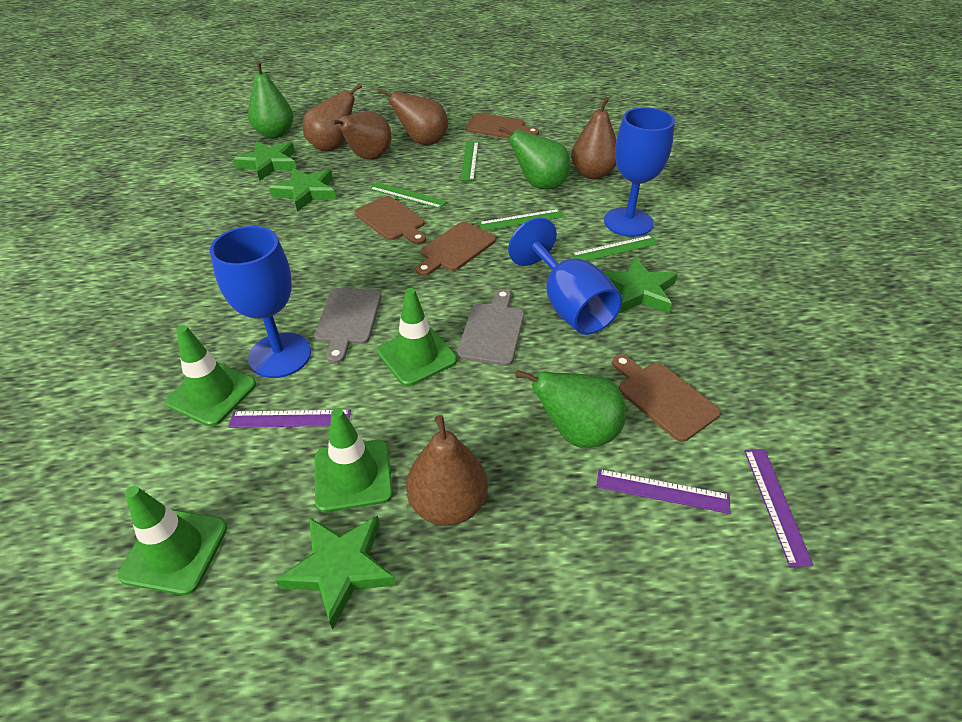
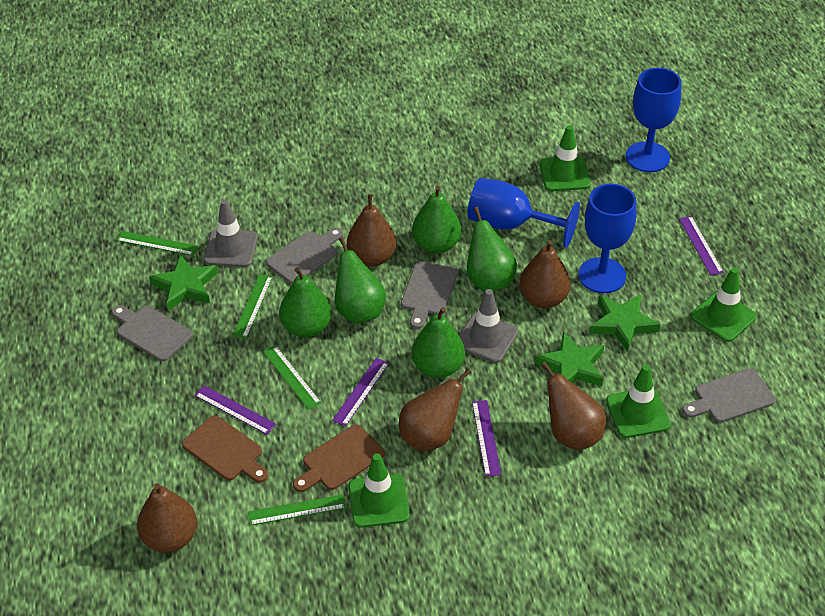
brown cutting board: [355,196,426,245] [416,222,496,276] [465,113,539,139] [612,355,721,442] = 4 -> [182,415,268,483] [293,424,385,492] = 2
green pear: [248,60,293,138] [498,126,571,189] [515,370,626,448] = 3 -> [279,267,332,338] [335,237,386,324] [412,186,461,254] [412,307,465,378] [467,207,517,292] = 5
green star: [233,141,296,181] [269,168,336,212] [275,516,396,630] [604,256,678,314] = 4 -> [149,254,218,310] [535,332,604,386] [589,295,661,352] = 3
grey cutting board: [314,288,381,363] [457,289,524,366] = 2 -> [112,305,193,362] [266,228,343,284] [401,261,458,329] [682,368,776,423] = 4
grey traffic cone: none = 0 -> [204,199,258,267] [459,289,518,363] = 2
purple ruler: [229,410,351,428] [596,469,730,514] [744,449,813,567] = 3 -> [195,385,276,435] [332,358,389,426] [472,400,501,477] [679,216,724,276] = 4

